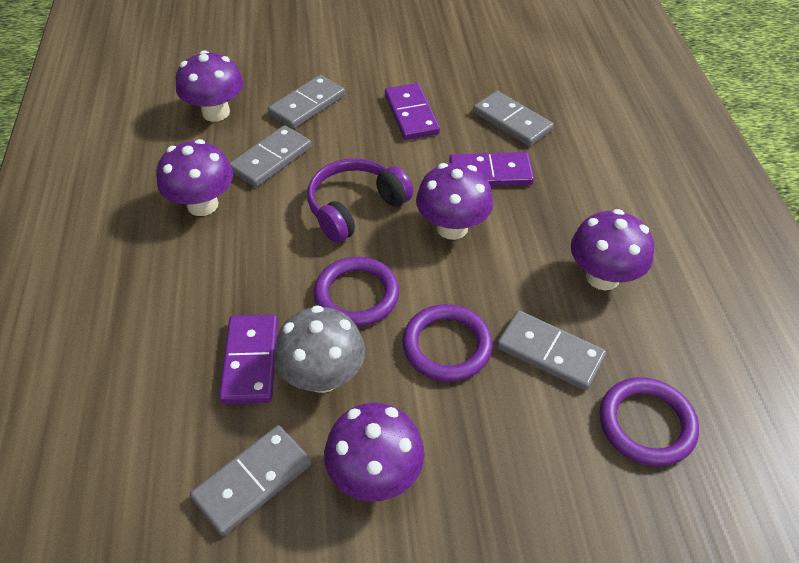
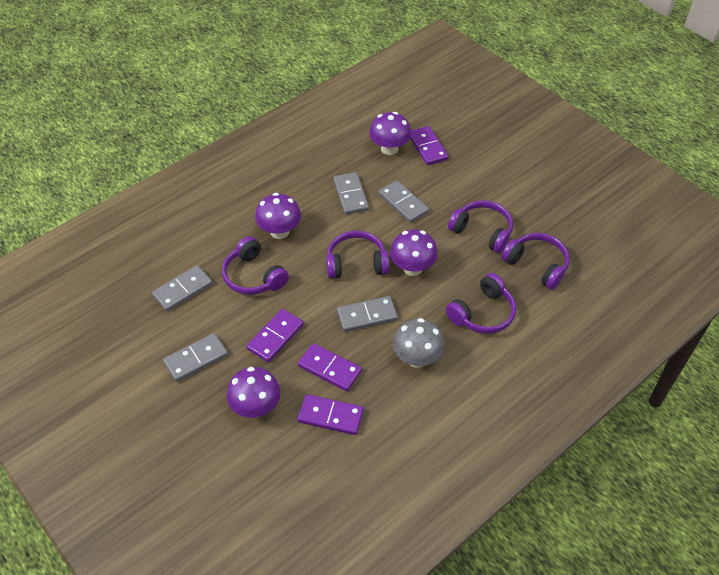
purple domino: [219,314,278,404] [385,83,440,140] [449,152,534,186] = 3 -> [247,309,304,362] [298,343,362,391] [298,394,364,435] [410,126,449,165] = 4
purple headphones: [307,158,413,243] = 1 -> [222,236,289,295] [326,231,389,279] [446,273,516,334] [448,200,513,253] [501,233,570,290] = 5
purple mushroom: [156,139,233,216] [176,50,243,122] [324,403,425,502] [416,163,493,240] [571,209,654,290] = 5 -> [227,367,281,418] [255,193,301,239] [369,112,411,155] [390,229,438,276] = 4
purple ring: [314,257,399,327] [402,304,493,382] [600,377,699,467] = 3 -> none = 0

